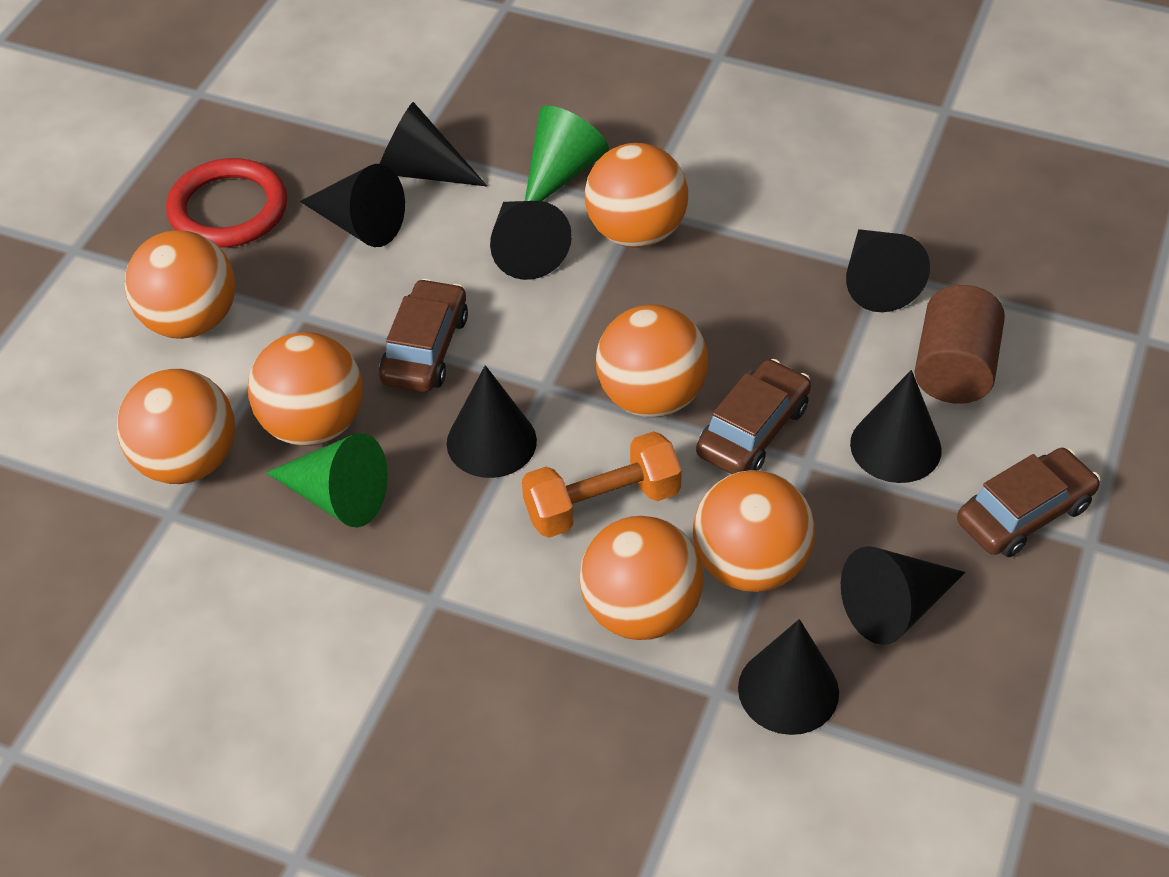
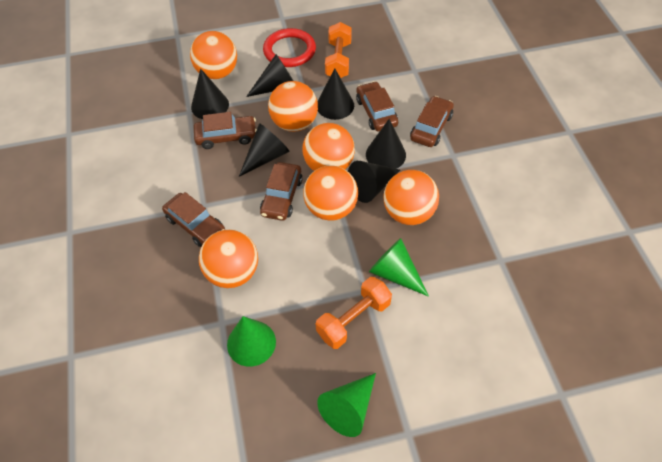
black cone: [300,164,405,247] [380,102,487,186] [447,365,537,478] [490,201,572,280] [738,619,839,735] [841,546,965,645] [846,229,930,312] [850,370,942,483] = 8 -> [191,69,229,119] [239,123,290,177] [246,54,293,97] [318,68,354,120] [348,161,400,203] [366,119,406,169] = 6
brown car: [379,279,468,392] [696,359,811,474] [957,448,1100,557] = 3 -> [162,192,225,247] [194,112,257,149] [260,162,303,221] [356,81,398,131] [410,96,454,147] = 5
brown cylinder: [914,285,1005,404] = 1 -> none = 0
green cone: [266,433,388,527] [525,106,609,201] = 2 -> [227,316,276,367] [317,373,376,437] [369,238,429,297] = 3
orange ball: [117,369,235,484] [125,230,235,339] [248,332,363,446] [579,516,704,640] [585,143,688,248] [596,305,708,417] [693,470,815,592] = 7 -> [190,31,237,79] [199,229,258,288] [268,81,318,132] [303,123,355,171] [303,165,358,221] [383,170,439,225] = 6
orange dumbbell: [522,431,682,538] = 1 -> [316,277,392,349] [325,22,352,78] = 2

